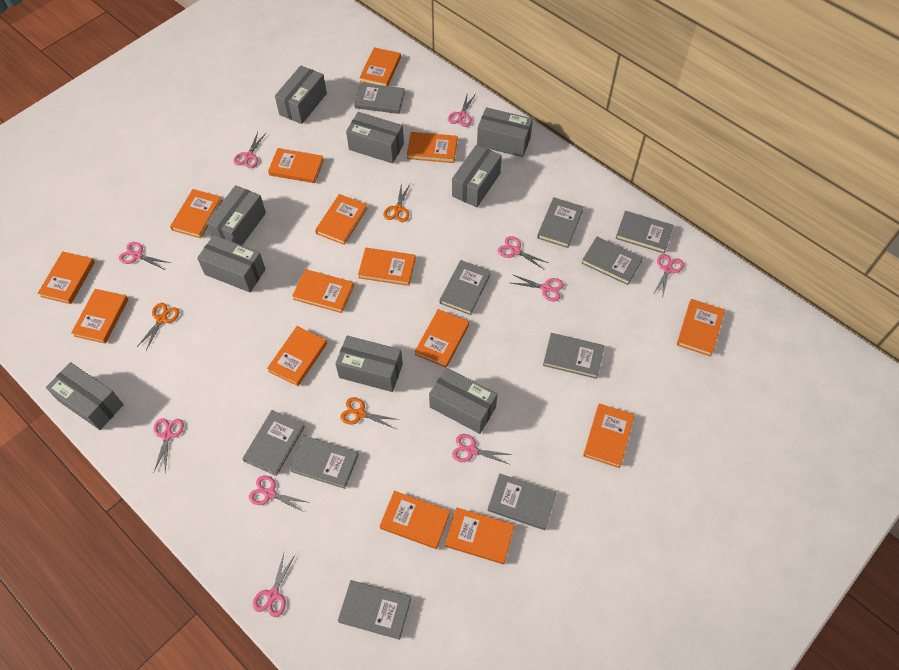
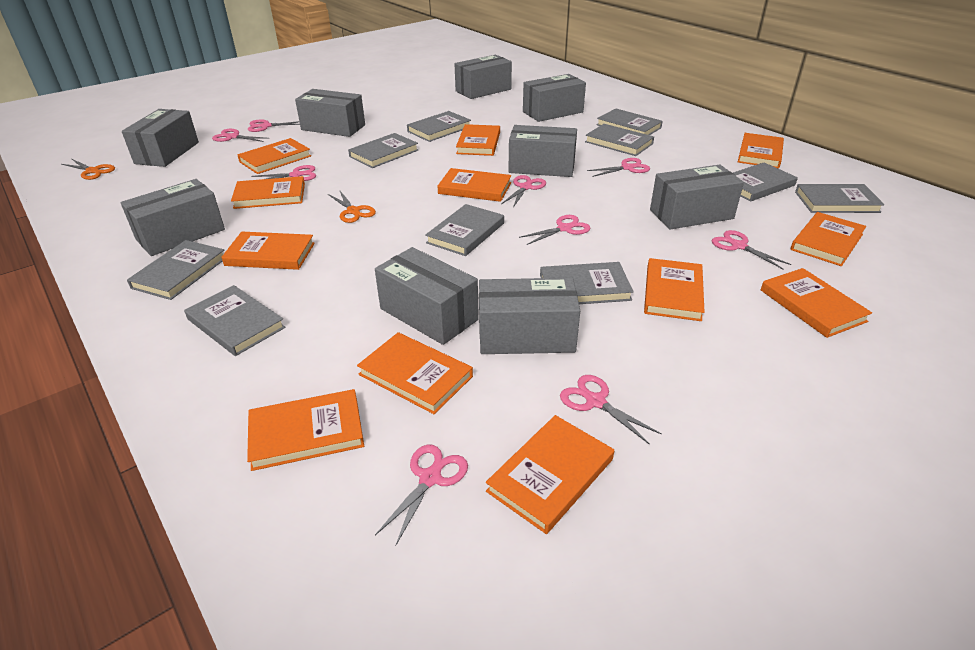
orange book: [38,251,95,304] [71,289,128,344] [170,189,223,239] [267,326,327,386] [268,148,324,183] [292,269,354,313] [315,194,368,245] [358,248,416,286] [359,47,401,86] [380,491,450,549] [407,132,457,163] [415,309,469,368] [445,507,515,564] [583,403,635,468] [677,299,725,357] = 15 -> [221,232,315,270] [231,176,305,209] [237,138,311,174] [247,389,364,471] [357,332,473,414] [438,168,511,202] [456,124,500,156] [486,415,614,534] [644,258,705,321] [738,133,784,168] [761,268,872,338] [790,212,866,266] = 12
orange scissors: [137,303,179,351] [340,397,399,429] [383,182,410,222] = 3 -> [61,159,115,180] [328,190,376,223] = 2
pink scissors: [119,242,170,270] [154,418,184,472] [233,132,266,168] [249,476,307,513] [253,553,295,617] [448,92,476,127] [452,434,512,464] [498,236,548,269] [511,274,564,301] [654,254,684,299] = 10 -> [212,129,270,142] [248,120,300,132] [251,165,316,181] [375,445,468,546] [501,175,546,207] [519,215,590,245] [560,375,662,445] [587,158,650,177] [712,230,792,269] = 9

